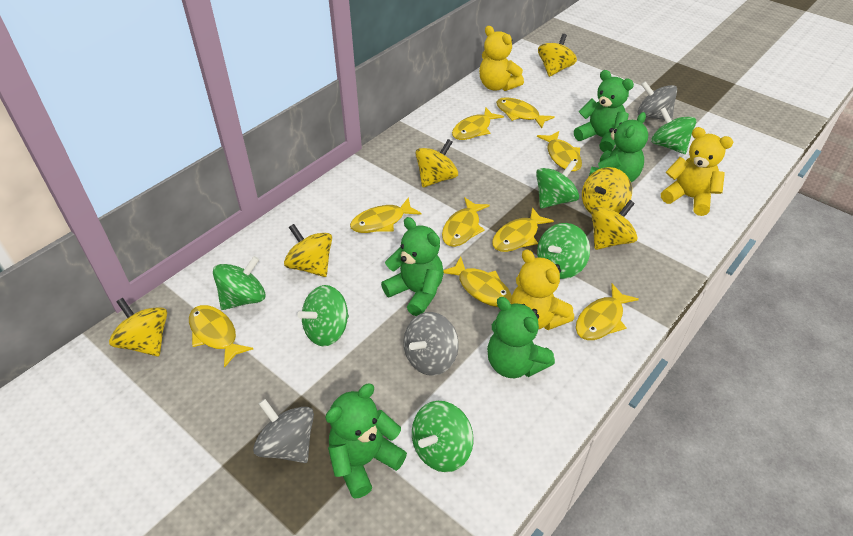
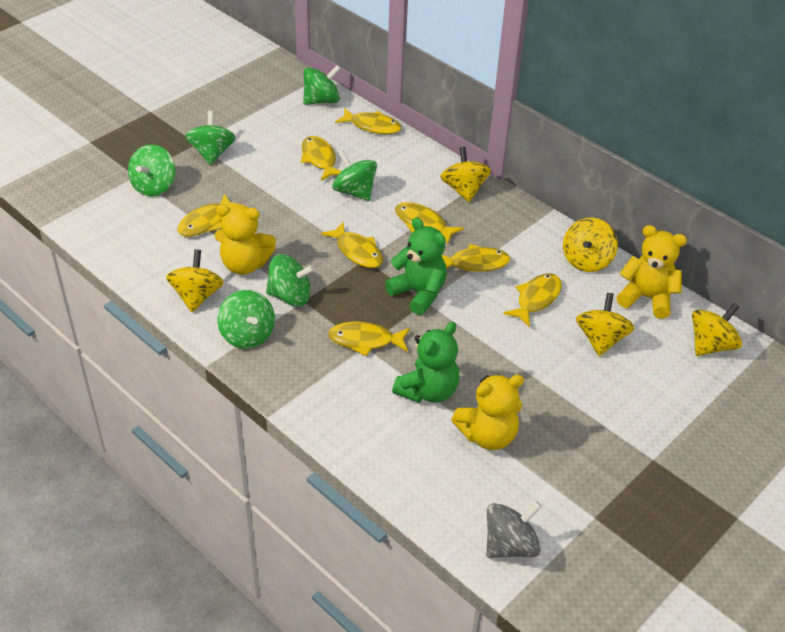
green teddy bear: [325,384,407,499] [381,217,444,316] [487,297,555,378] [574,70,634,152] [589,112,648,182] = 5 -> [385,217,447,315] [392,322,460,403] = 2
grey spinning top: [253,399,314,463] [404,312,459,376] [638,81,677,120] = 3 -> [486,501,542,558] = 1
yellow fish: [189,305,253,368] [350,197,422,233] [442,197,490,247] [443,256,512,307] [452,107,504,140] [492,207,554,252] [496,97,555,128] [537,131,582,171] [576,284,639,340] = 9 -> [178,194,242,237] [301,136,341,181] [321,222,383,268] [328,322,410,356] [335,108,402,134] [395,202,464,244] [442,244,510,272] [503,273,562,327] = 8
yellow spinning top: [109,298,167,356] [284,224,332,277] [415,139,458,187] [538,34,577,77] [582,167,632,213] [591,200,638,250] = 6 -> [166,250,224,312] [440,147,491,202] [563,218,618,272] [576,293,634,356] [692,303,742,356] = 5

